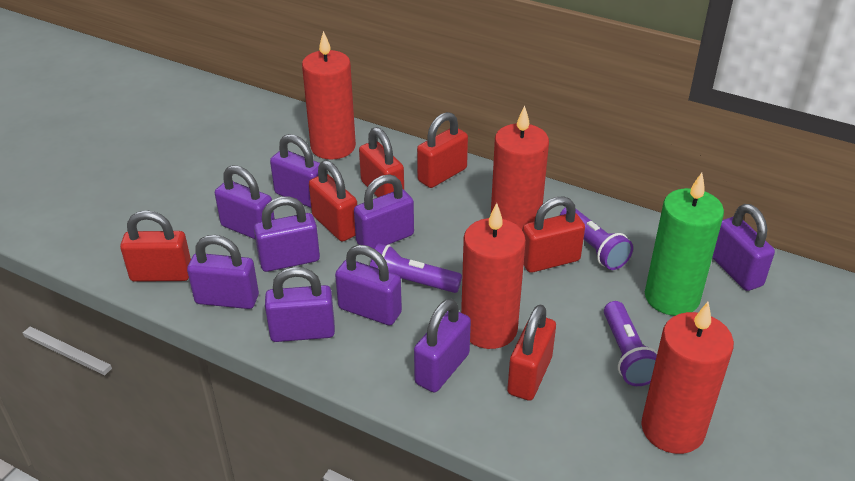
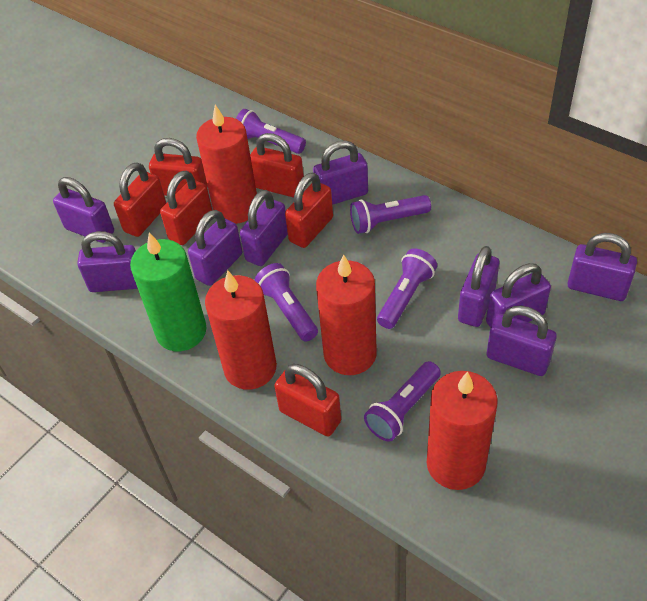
purple flashlight: [370,243,462,293] [560,207,633,270] [604,301,658,386] = 3 -> [236,109,306,154] [255,263,318,341] [350,195,431,234] [364,361,441,441] [377,248,437,329] = 5

